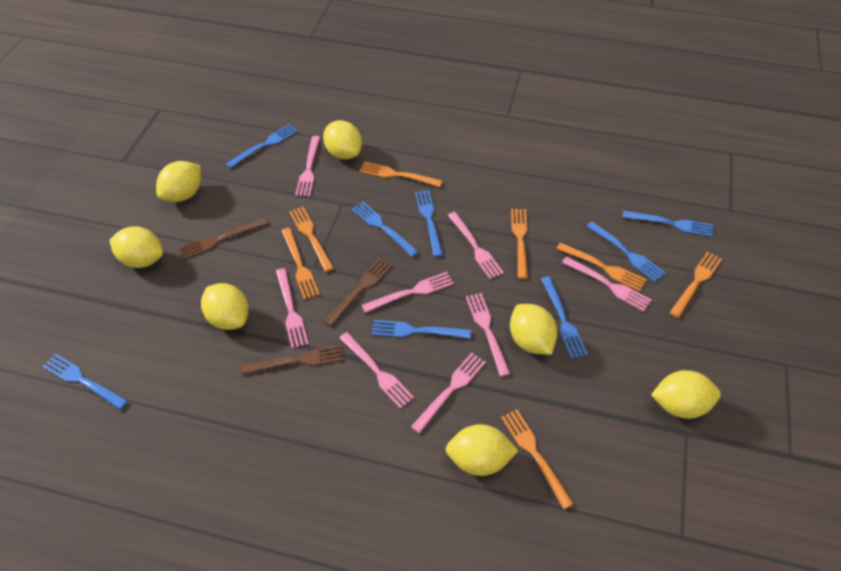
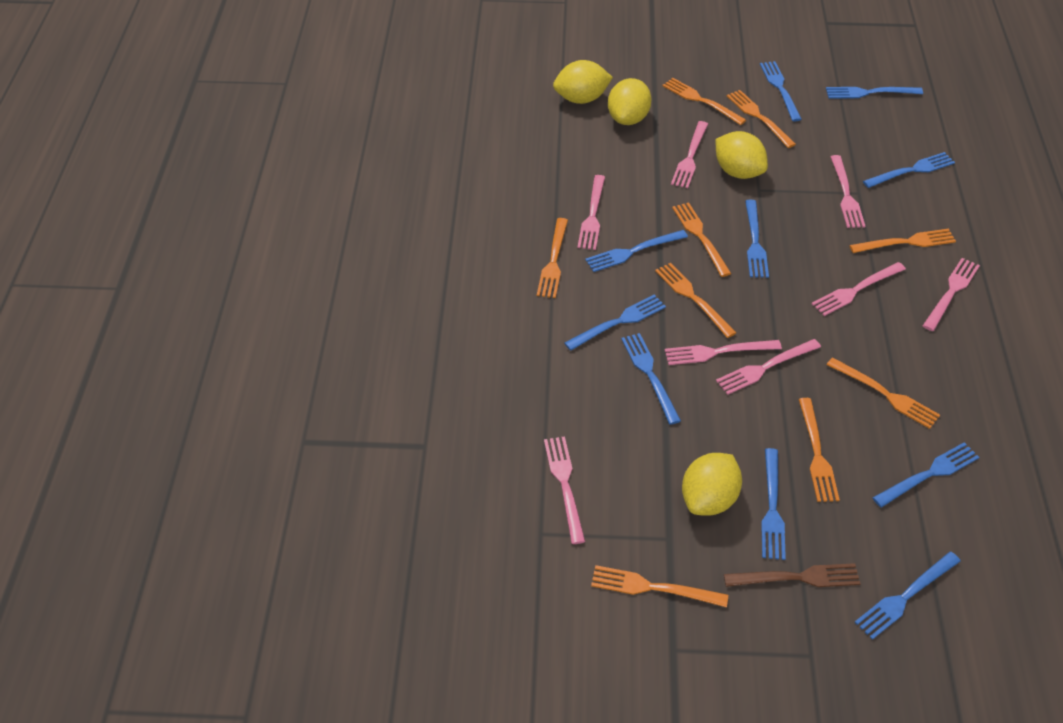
blue fork: [42,354,128,410] [226,124,298,168] [352,201,419,257] [372,320,471,339] [415,190,443,257] [541,276,588,359] [587,221,666,282] [622,211,713,237] = 8 -> [564,295,666,351] [585,230,688,272] [621,333,681,425] [745,200,769,278] [760,61,802,121] [761,448,786,560] [826,87,923,99] [855,552,961,640] [863,152,955,188] [873,442,979,508] = 10
brown fork: [179,218,268,259] [241,345,344,374] [324,258,392,327] = 3 -> [724,563,860,587] = 1
orange fork: [281,228,320,300] [289,207,334,272] [360,161,442,187] [501,409,574,509] [511,209,528,279] [556,242,647,291] [670,252,722,318] = 7 -> [537,218,568,298] [591,565,728,607] [655,263,736,338] [662,78,746,125] [672,203,731,277] [727,90,796,148] [799,398,840,502] [827,357,940,429] [849,229,956,253] = 9
yellow lemon: [109,226,163,268] [156,161,201,202] [201,283,249,330] [323,120,362,160] [446,424,518,476] [510,304,558,355] [651,370,721,419] = 7 -> [553,60,613,104] [608,78,651,125] [682,453,742,516] [716,131,768,179] = 4

